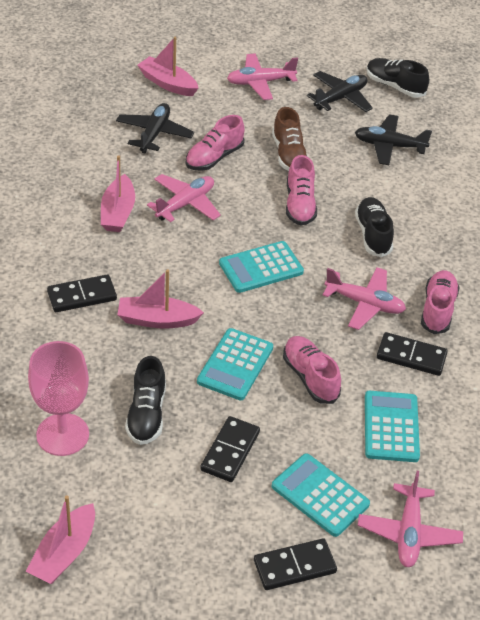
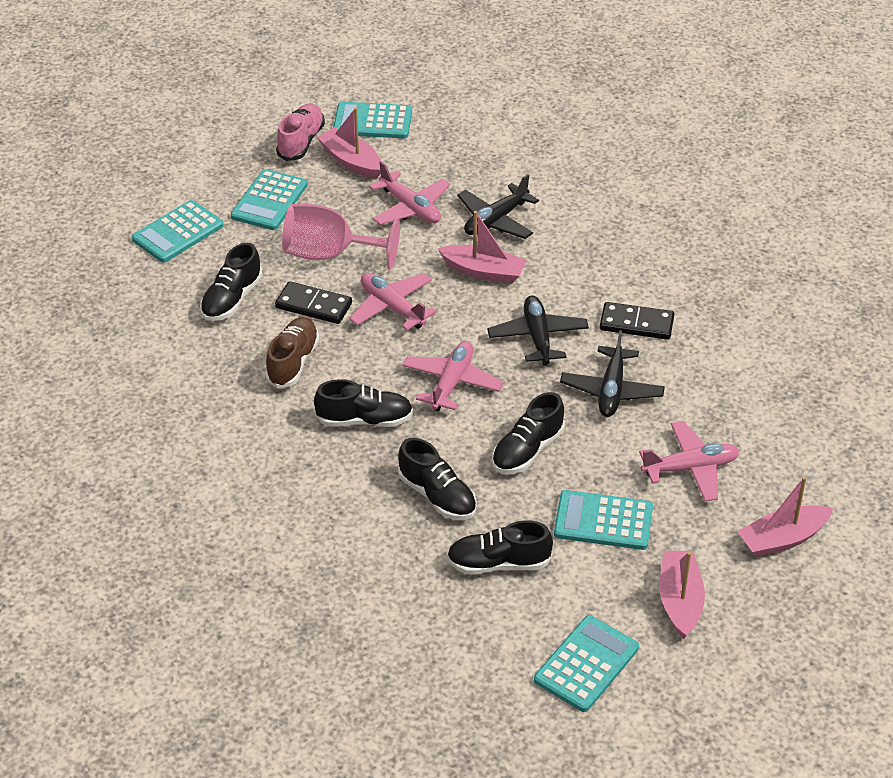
black domino: [47,275,117,312] [200,416,260,482] [254,539,337,590] [377,332,448,376] = 4 -> [275,281,352,324] [600,302,674,340] = 2
black shoe: [125,356,166,445] [355,197,394,257] [367,58,429,98] = 3 -> [200,243,262,321] [314,379,413,427] [398,438,477,520] [447,520,553,574] [492,392,565,474] = 5
pink shoe: [186,115,245,171] [283,336,341,404] [286,155,317,225] [421,270,460,334] = 4 -> [276,104,325,161] = 1
turquoise calculator: [197,328,273,400] [219,241,304,293] [272,453,370,537] [365,391,420,462] = 4 -> [132,200,224,263] [231,169,307,230] [333,102,412,138] [534,615,639,712] [554,490,653,550] = 5

